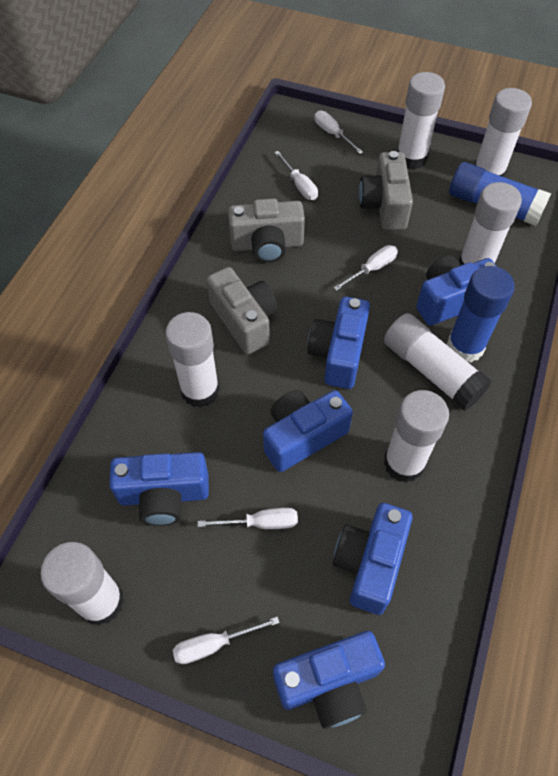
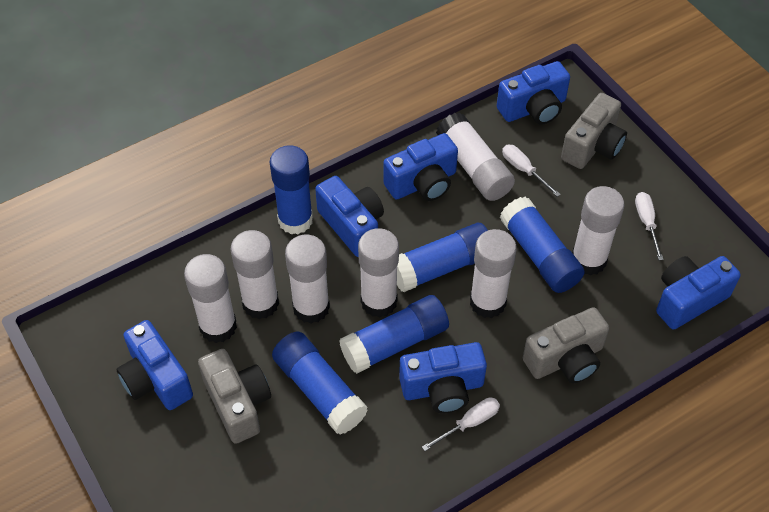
blue glue stick: [447,266,515,363] [449,162,551,226] = 2 -> [270,145,313,234] [272,331,368,435] [339,295,449,374] [397,223,488,292] [500,197,585,293] = 5
white screwdriver: [173,616,280,664] [198,508,298,529] [274,151,318,200] [315,111,363,154] [333,245,398,291] = 5 -> [422,398,500,451] [502,145,561,197] [635,192,664,260] = 3

